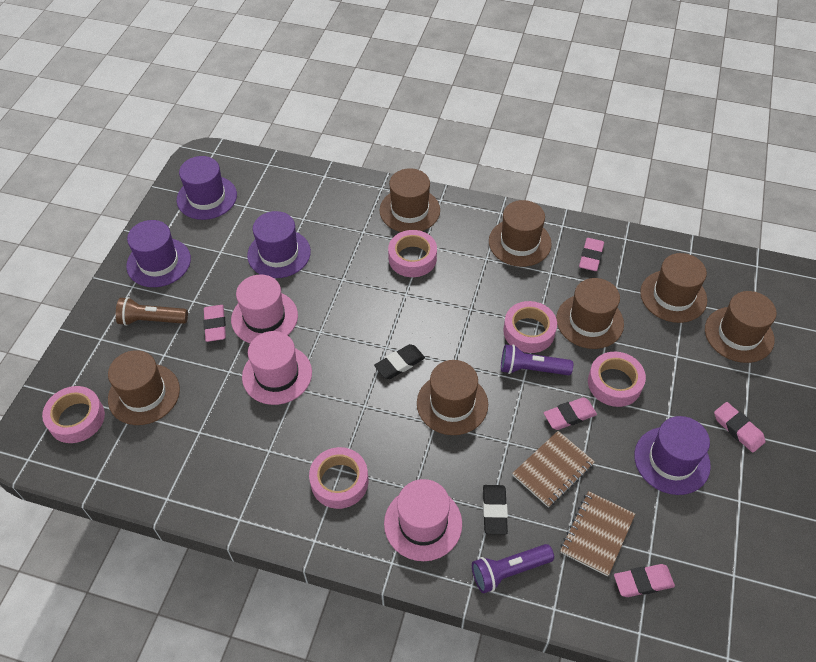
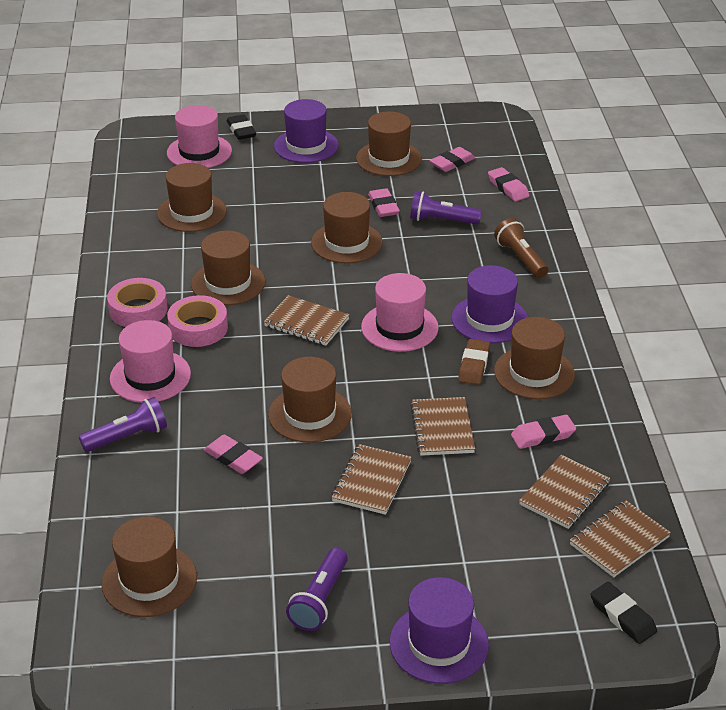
brown eraser: none = 0 -> [458,339,490,385] = 1
brown notebook: [512,431,595,508] [560,491,635,577] = 2 -> [264,295,350,346] [332,444,412,515] [410,397,475,456] [519,455,610,529] [570,501,671,577] = 5
pink tape: [42,386,105,443] [309,447,368,509] [388,230,437,277] [503,301,557,353] [588,352,646,407] = 5 -> [107,278,167,327] [167,295,228,347] = 2
purple flashlight: [472,544,554,593] [501,344,573,375] = 2 -> [79,397,167,452] [286,548,348,631] [410,191,482,225] = 3
purple hat: [126,220,191,287] [177,156,237,220] [247,211,311,278] [634,416,711,495] = 4 -> [274,99,339,163] [390,577,489,684] [452,265,528,343] = 3

